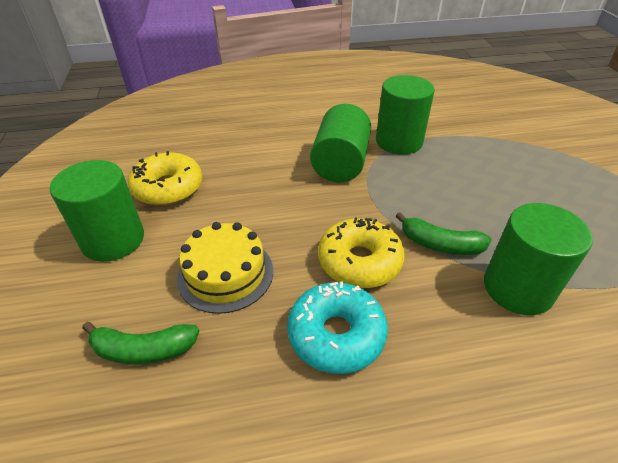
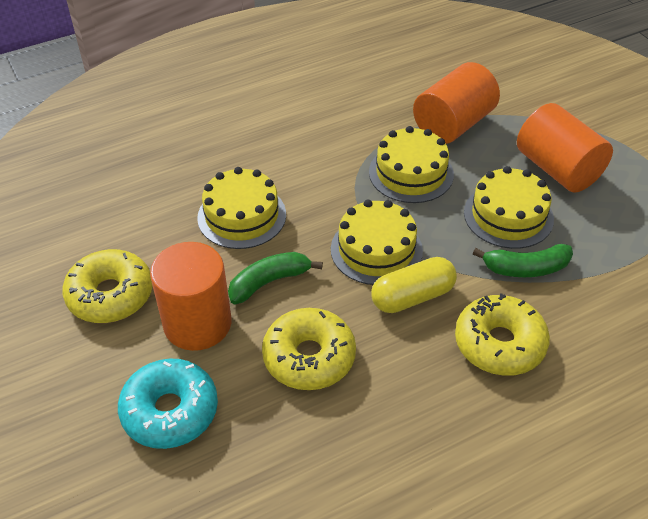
green cylinder: [50,160,144,262] [310,104,371,182] [376,75,435,155] [484,203,593,315] = 4 -> none = 0
orange cylinder: none = 0 -> [150,242,232,351] [413,62,500,144] [517,103,613,193] = 3
yellow cake: [177,222,273,314] = 1 -> [197,167,286,249] [331,200,423,285] [369,126,454,203] [464,166,554,249] = 4
yellow capsule: none = 0 -> [371,257,457,313] = 1
yellow donut: [128,151,202,206] [318,217,405,288] = 2 -> [63,249,153,323] [262,308,356,390] [455,293,550,376] = 3

